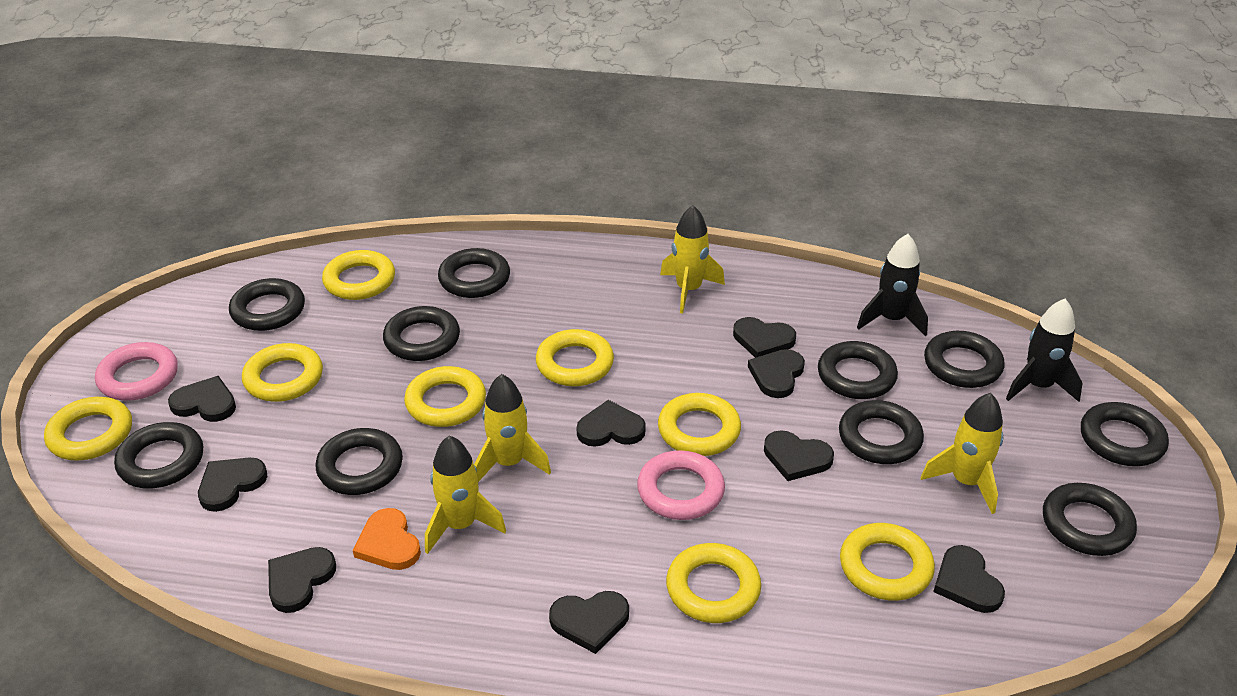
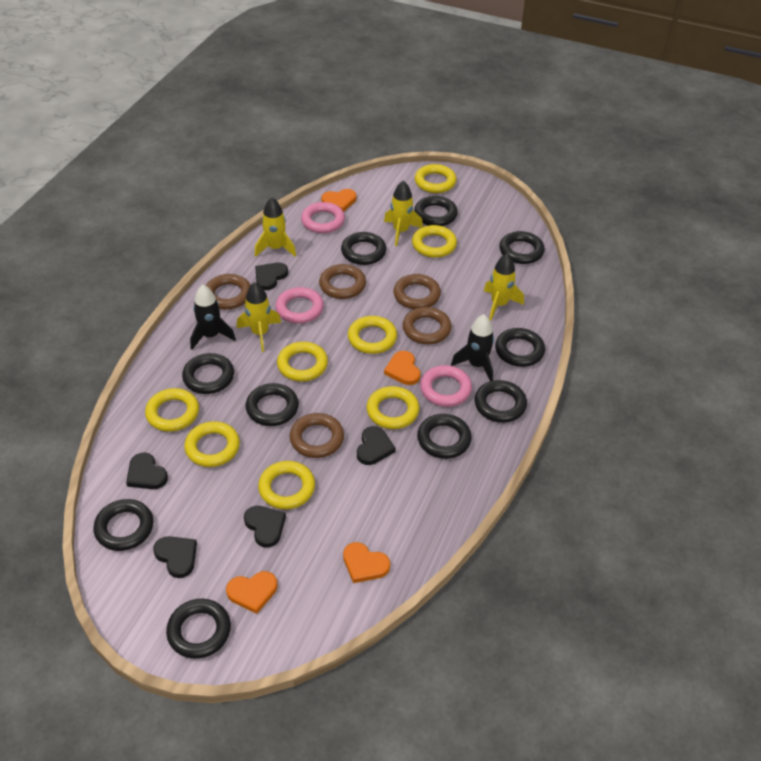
black heart: [168,376,236,422] [198,457,267,512] [268,547,336,613] [549,591,629,654] [577,400,646,447] [733,317,796,358] [748,349,805,398] [764,430,834,481] [933,545,1005,613] = 9 -> [126,452,168,489] [153,536,197,578] [244,506,286,548] [255,262,288,290] [357,426,396,465] = 5
brown ring: none = 0 -> [206,274,251,309] [290,413,344,458] [319,264,366,299] [393,274,441,309] [403,307,452,344] = 5
orange heart: [353,508,421,570] = 1 -> [226,571,277,614] [321,189,356,212] [343,542,390,583] [384,351,421,385] = 4
pink ring: [95,342,178,401] [637,450,725,520] = 2 -> [275,287,324,324] [301,202,345,233] [420,365,472,407] = 3

